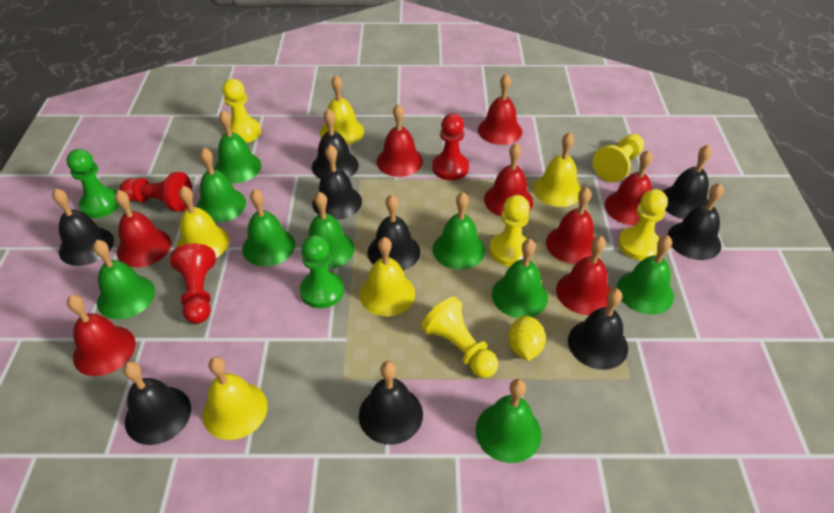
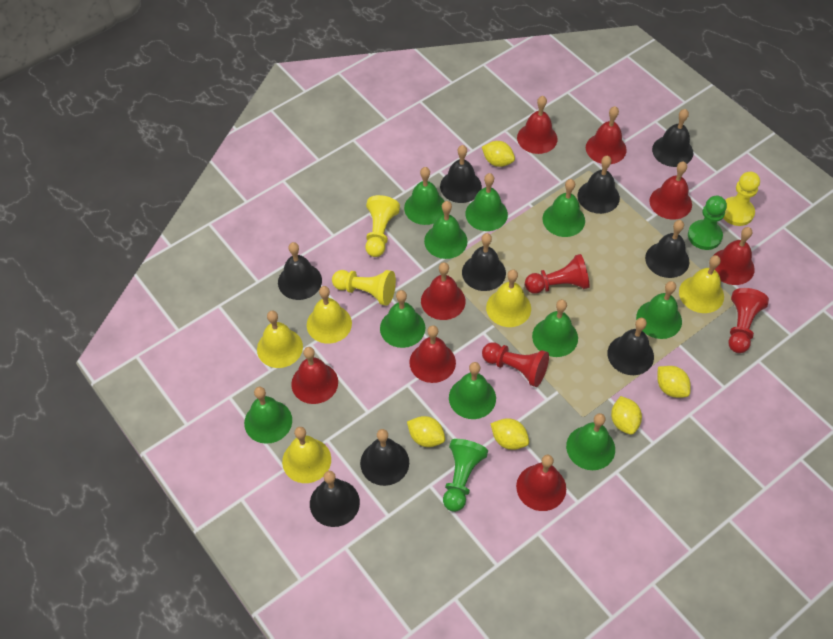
green bell: [93,240,155,319] [196,148,246,223] [214,110,261,183] [242,189,295,266] [301,192,354,269] [433,192,485,270] [475,379,541,463] [492,239,548,318] [617,235,674,315] = 9 -> [244,387,292,444] [380,290,425,348] [404,167,445,225] [424,201,468,259] [449,362,496,419] [465,173,508,231] [532,299,578,357] [543,179,585,237] [566,413,615,470] [636,281,682,339] = 10
yellow lemon: [508,315,546,361] = 1 -> [407,416,445,447] [482,141,515,167] [490,418,529,450] [611,396,642,435] [657,366,691,398] = 5
yellow pawn: [222,79,261,143] [422,297,498,378] [489,195,530,266] [593,134,644,182] [618,189,668,260] = 5 -> [332,270,396,306] [365,195,400,257] [723,172,760,226] = 3

